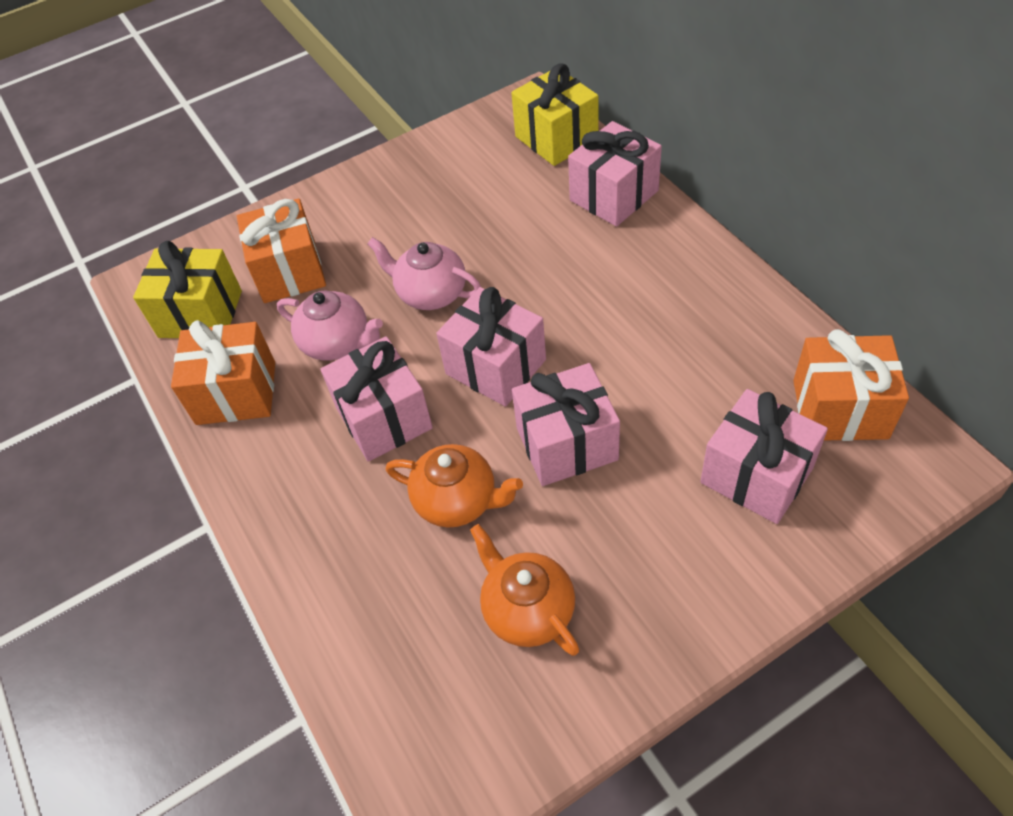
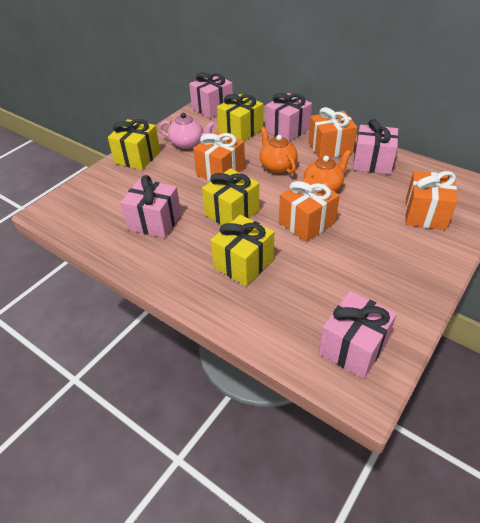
orange gift: [171,320,275,425] [237,199,326,303] [793,329,909,441] = 3 -> [193,131,245,181] [279,177,340,242] [308,107,357,158] [405,171,457,230] = 4
pink teapot: [277,290,383,361] [367,237,481,310] = 2 -> [159,113,215,149] = 1
yellow gift: [133,241,242,338] [511,63,598,166] = 2 -> [108,119,160,170] [202,168,259,225] [211,215,274,286] [217,94,263,141] = 4

